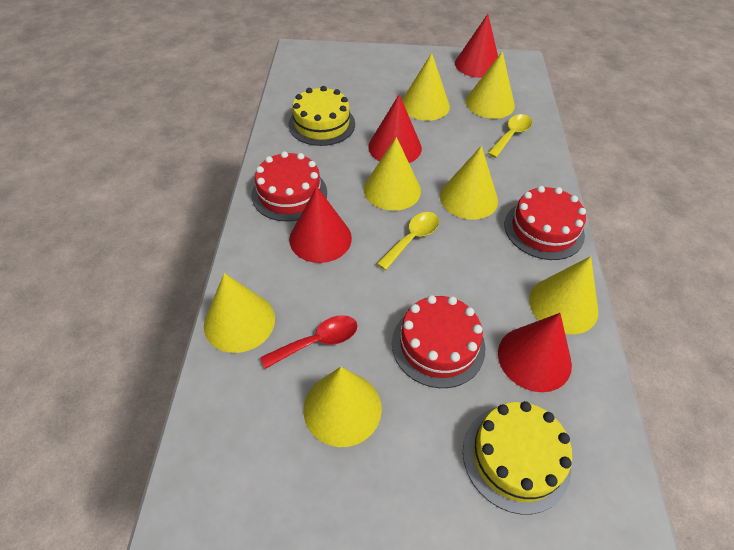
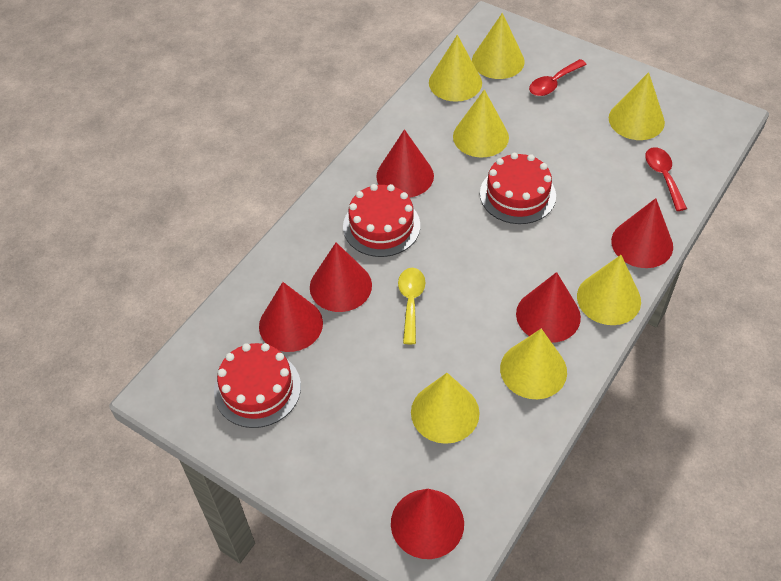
red cone: [289,186,352,263] [368,95,422,163] [455,14,498,78] [498,313,572,392] = 4 -> [259,282,323,352] [310,242,372,312] [376,129,434,198] [391,489,464,559] [516,272,581,343] [611,198,673,268] = 6
red spoon: [260,315,357,369] = 1 -> [529,59,587,96] [645,147,687,211] = 2
yellow cake: [288,86,355,146] [463,401,572,514] = 2 -> none = 0
yellow spoon: [377,212,439,270] [487,114,532,158] = 2 -> [398,268,425,344] = 1

